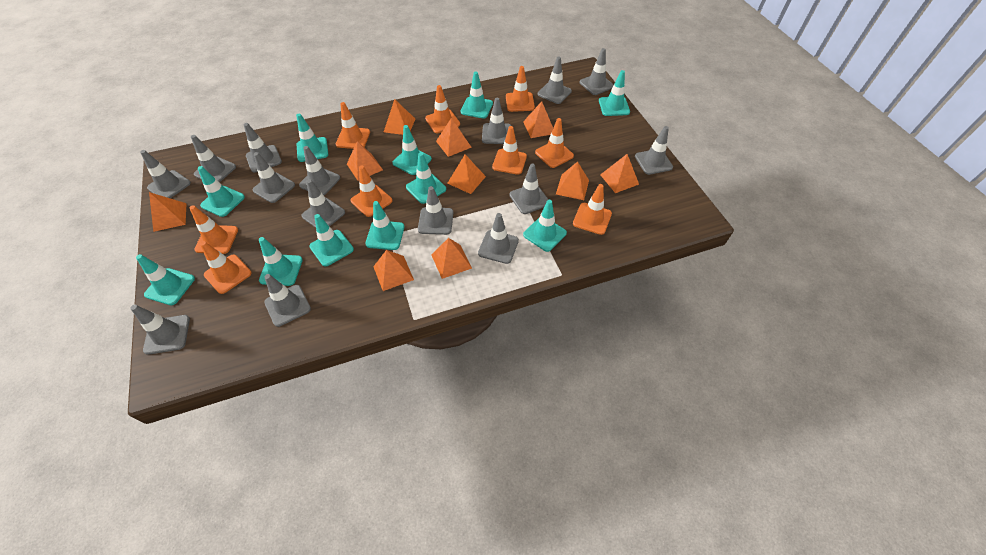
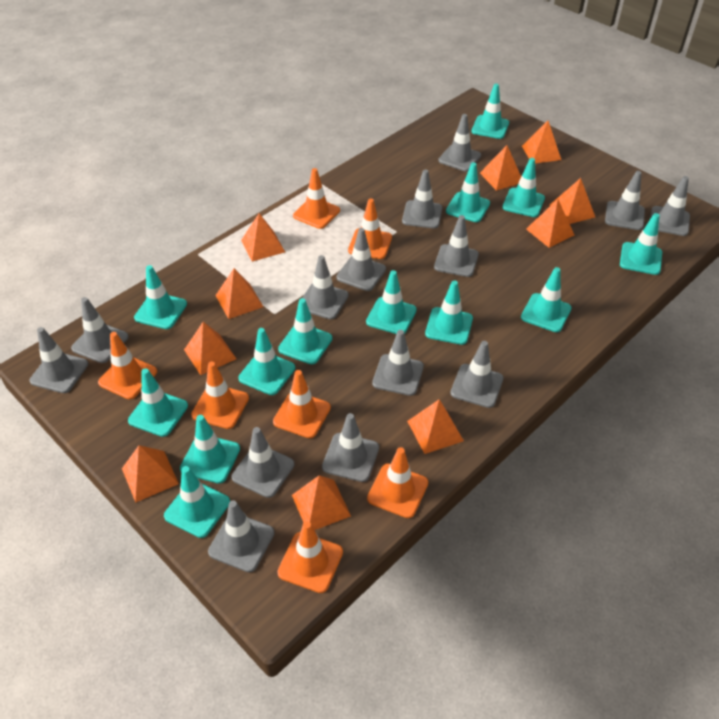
grey traffic cone: [130,305,190,355] [140,150,191,198] [191,135,236,182] [244,123,282,173] [252,152,295,203] [264,274,311,327] [299,146,340,195] [301,179,345,228] [418,186,453,235] [478,213,519,264] [482,98,511,144] [509,164,549,214] [538,56,572,104] [580,48,614,95] [635,126,673,175] = 15 -> [30,327,88,393] [71,297,129,363] [208,500,274,572] [232,427,294,498] [302,255,349,319] [322,413,379,482] [336,228,386,291] [372,330,424,396] [402,170,442,228] [434,215,479,277] [438,114,481,172] [450,341,503,408] [605,171,645,230] [650,176,690,236] = 14
orange traffic cone: [190,205,238,254] [200,241,252,294] [336,102,370,149] [351,165,392,217] [425,85,460,134] [492,126,527,175] [506,66,535,112] [535,118,574,168] [573,184,612,235] = 9 -> [98,332,157,399] [191,362,249,429] [273,370,331,438] [277,521,343,593] [293,168,340,229] [348,198,392,259] [367,447,428,518] = 7
turquoise traffic cone: [136,254,195,305] [198,166,245,217] [259,237,303,286] [296,114,328,162] [309,214,354,266] [365,201,405,250] [392,125,432,175] [406,153,446,204] [461,71,493,119] [523,200,567,252] [599,70,630,116] = 11 -> [128,368,188,437] [134,265,187,329] [164,466,230,538] [180,415,240,484] [238,328,295,395] [278,298,332,364] [366,270,417,334] [425,281,473,345] [446,162,490,222] [472,84,509,139] [503,158,545,217] [521,267,572,332] [620,213,662,275] = 13

